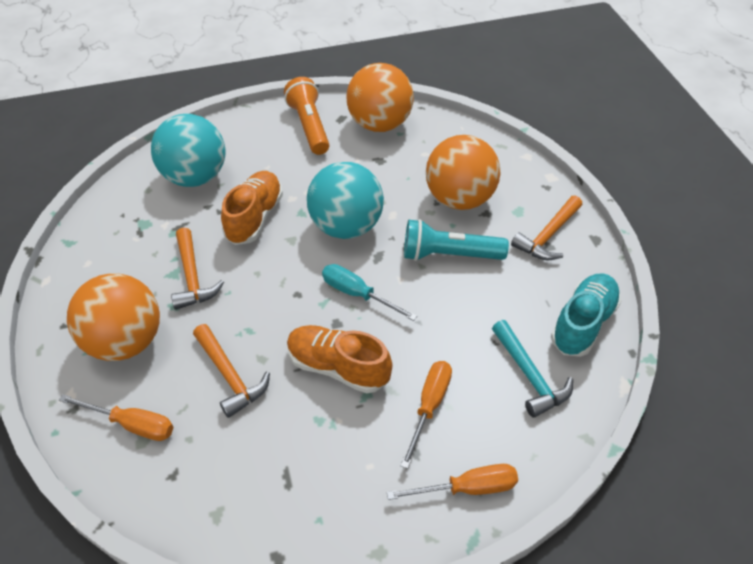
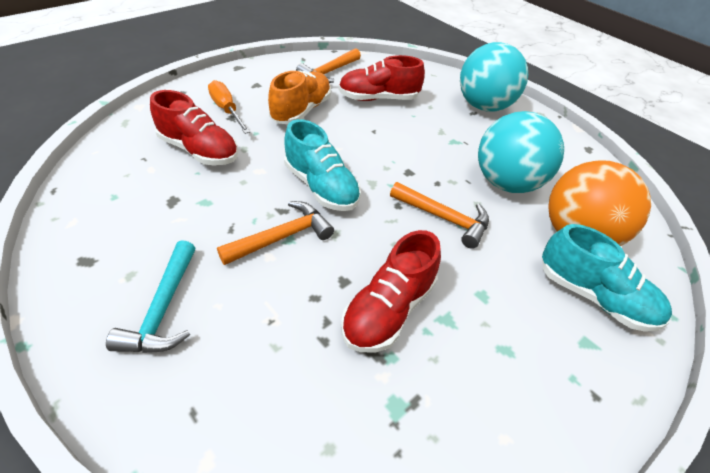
orange ball: [67,273,160,361] [346,63,414,132] [426,135,500,210] = 3 -> [548,160,651,246] = 1
orange flashlight: [284,77,329,155] = 1 -> none = 0
orange screwdriver: [59,394,173,441] [387,464,518,500] [401,361,452,469] = 3 -> [208,80,250,134] = 1
orange shoe: [221,171,283,245] [287,325,392,393] = 2 -> [268,70,331,124] = 1
red shoe: none = 0 -> [150,90,238,165] [338,55,425,101] [341,230,441,353] = 3
turquoise flashlight: [404,219,509,261] = 1 -> none = 0
turquoise screwdriver: [322,264,417,321] = 1 -> none = 0
turquoise shoe: [551,273,621,357] = 1 -> [284,119,361,211] [542,224,672,332] = 2

